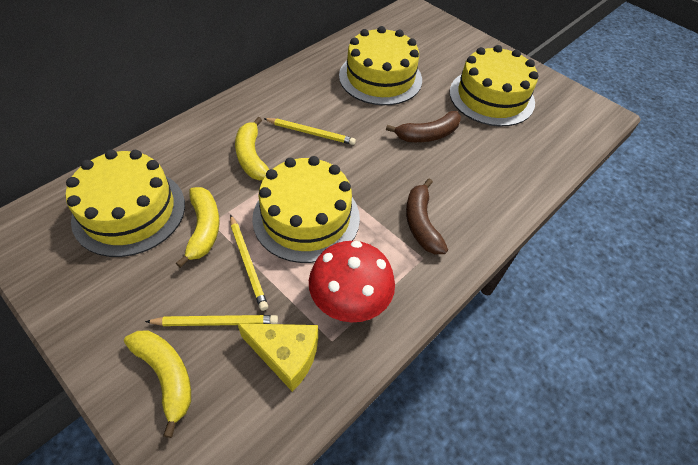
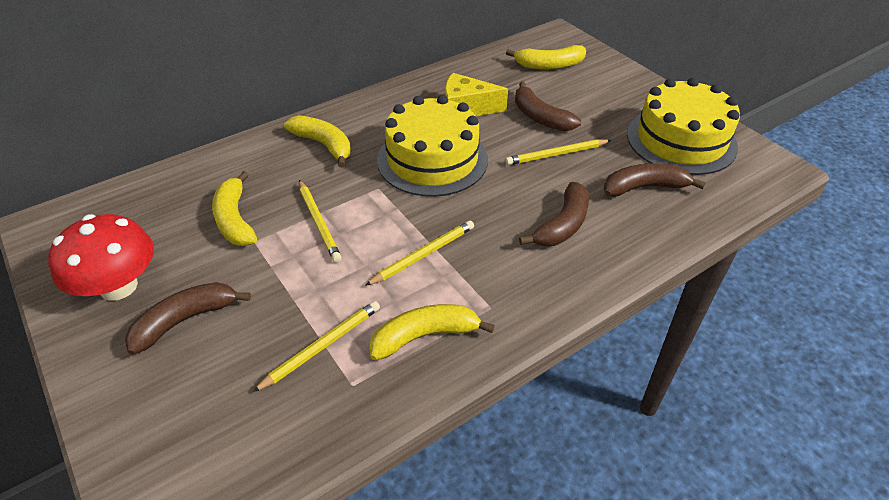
brown banana: [386,111,461,142] [406,179,448,254] = 2 -> [125,282,251,355] [515,81,581,131] [519,182,589,246] [603,164,706,197] = 4
yellow banana: [124,331,191,438] [176,187,220,268] [235,117,269,180] = 3 -> [212,171,257,246] [284,115,351,168] [370,304,495,361] [506,45,586,70] = 4
yellow cake: [66,149,185,257] [252,156,360,263] [339,26,422,105] [450,45,538,126] = 4 -> [377,95,488,197] [627,78,740,175] = 2
yellow pencil: [145,315,278,326] [230,214,268,311] [263,118,356,145] = 3 -> [253,301,380,392] [299,180,341,262] [365,220,474,286] [505,139,611,165] = 4

